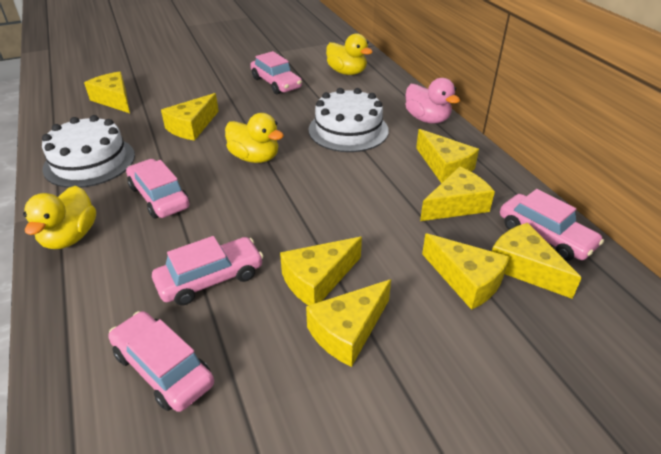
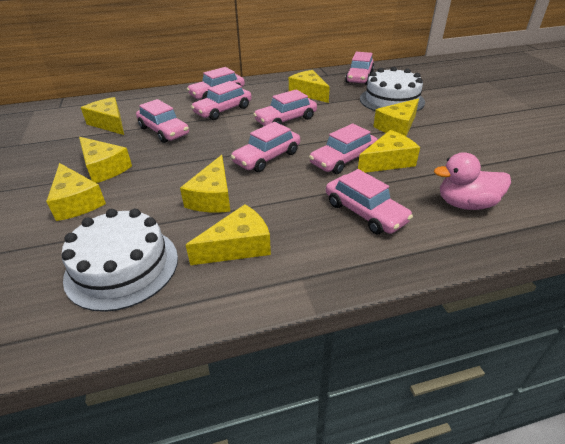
pink car: [108,311,214,412] [126,159,190,218] [152,236,264,306] [250,51,302,94] [500,189,604,261] = 5 -> [136,99,189,143] [187,67,245,99] [191,81,252,120] [231,122,300,172] [253,89,317,126] [309,124,378,174] [326,169,413,234] [345,52,374,85] = 8
yellow duck: [23,186,96,249] [225,113,284,163] [326,33,373,75] = 3 -> none = 0

